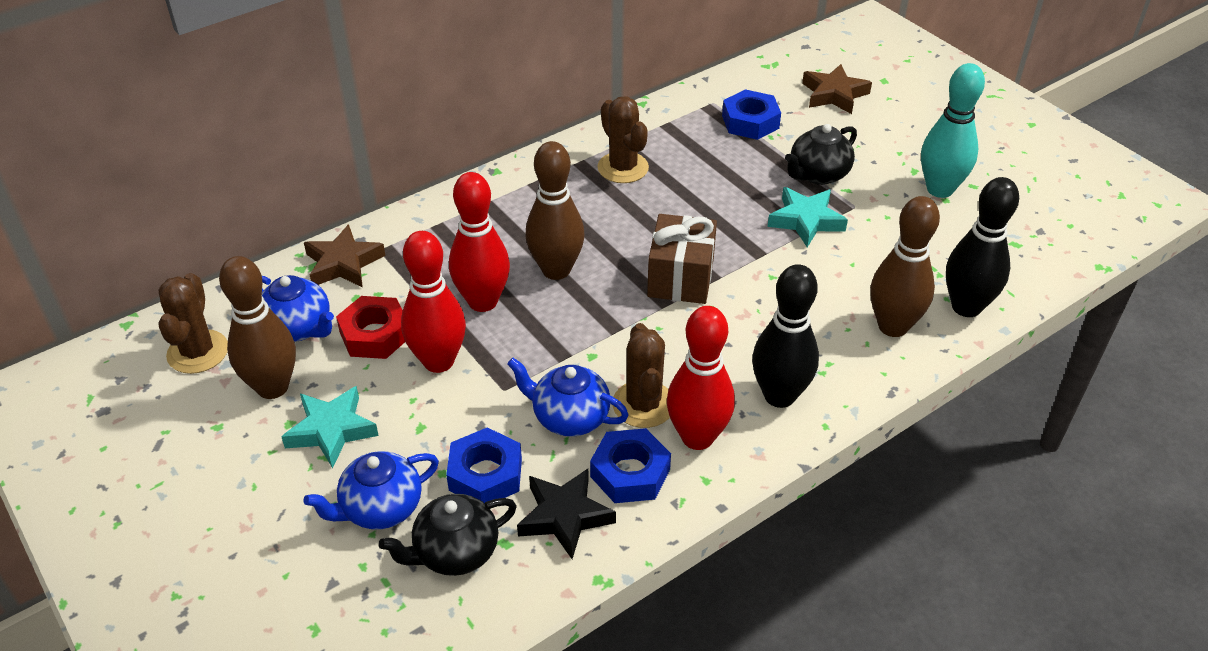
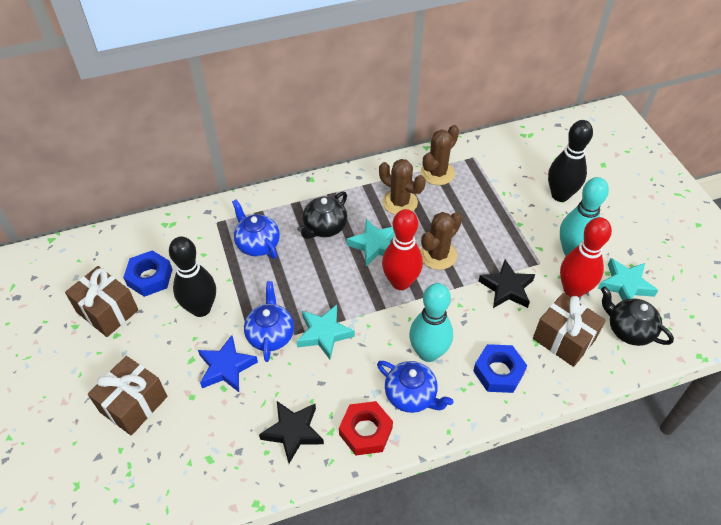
black star: [517,469,616,559] = 1 -> [259,401,324,464] [478,259,535,308] = 2
blue nut: [446,427,522,503] [590,428,671,503] [722,89,781,140] = 3 -> [123,250,173,297] [473,344,527,393] = 2
blue star: none = 0 -> [198,335,258,392] = 1
brown bowling pin: [219,256,296,399] [525,141,585,280] [870,196,940,337] = 3 -> none = 0
brown gift: [647,214,717,304] = 1 -> [65,266,138,337] [88,356,167,435] [533,293,606,367] = 3
brown star: [304,224,386,288] [802,64,872,114] = 2 -> none = 0
red bowling pin: [401,231,466,373] [449,172,510,312] [667,306,735,450] = 3 -> [382,209,423,290] [560,217,612,297] = 2
turquoise bowling pin: [921,63,985,198] = 1 -> [409,283,453,362] [560,177,609,256] = 2
turquoise star: [281,386,379,468] [767,187,848,247] = 2 -> [296,305,355,359] [347,219,395,266] [598,258,658,301] = 3

